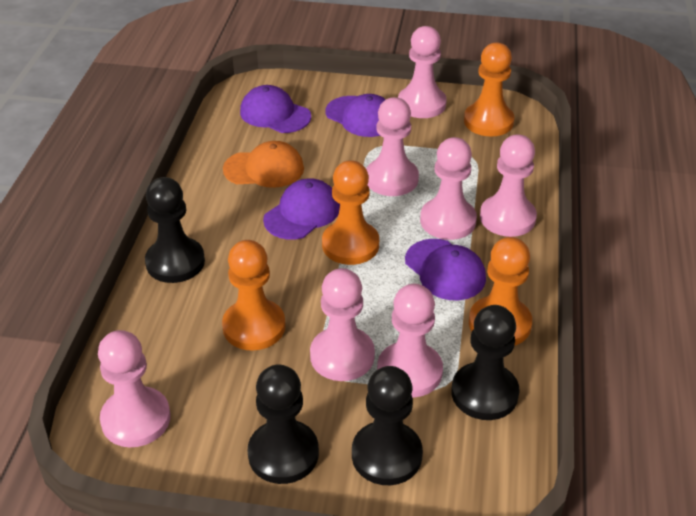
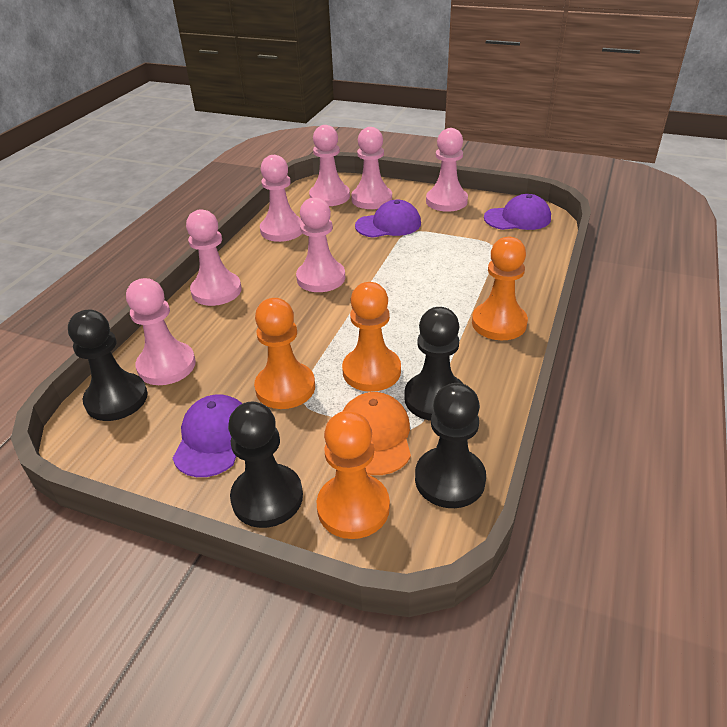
purple cap: [240,85,311,133] [263,178,340,240] [326,94,386,137] [405,239,486,301] = 4 -> [173,394,242,477] [355,200,421,238] [484,194,551,230] = 3

